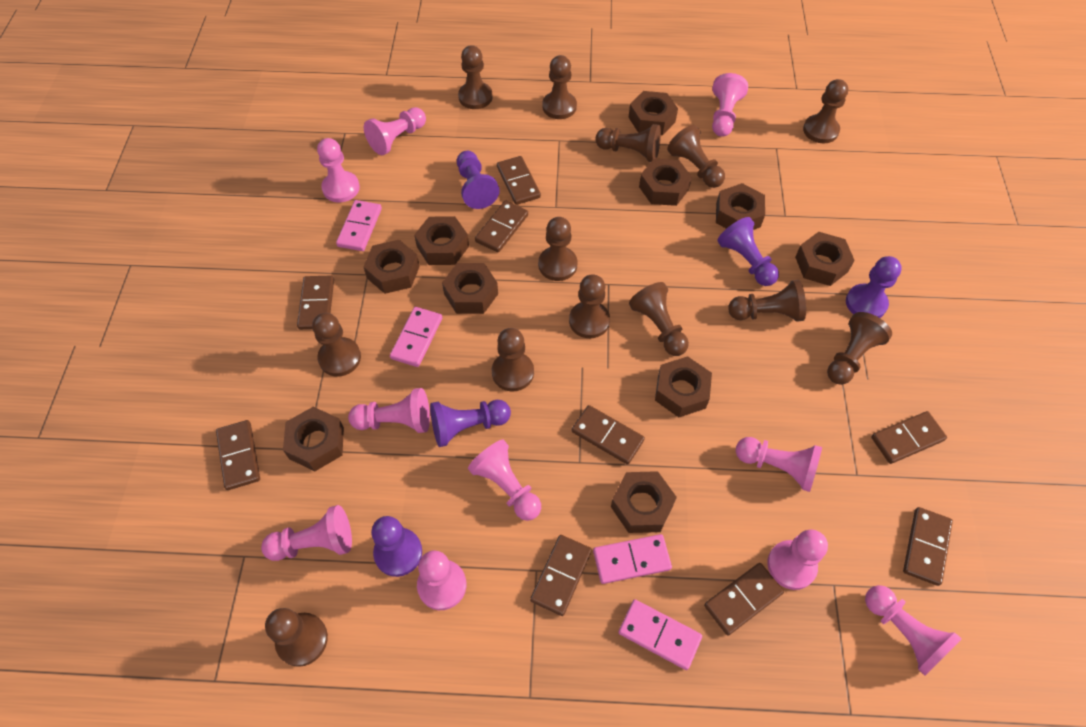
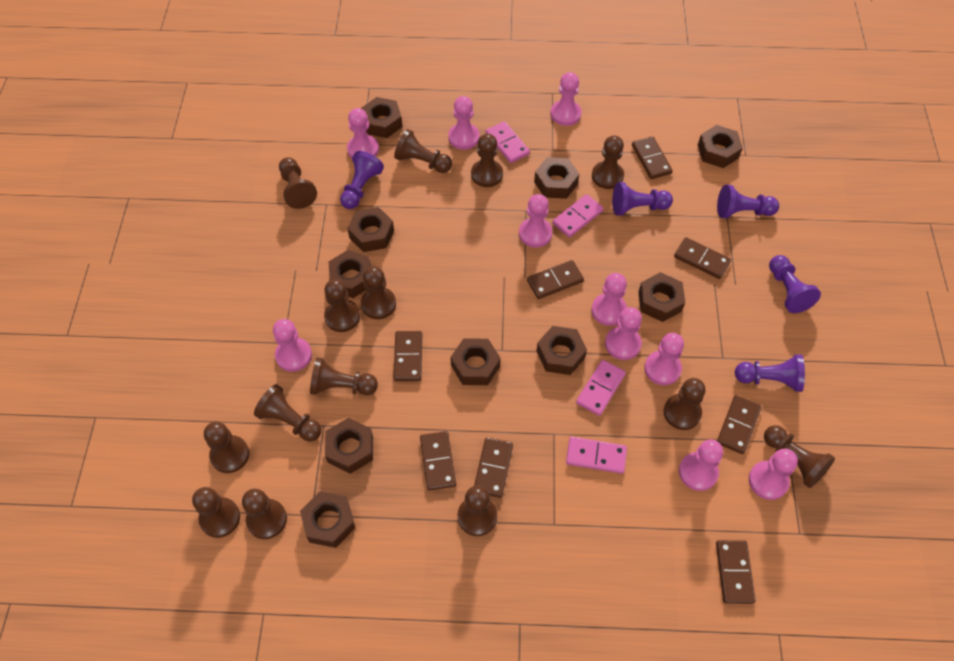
brown domino: [216,420,260,490] [297,276,334,330] [475,200,528,252] [497,156,541,205] [530,535,592,616] [572,405,645,465] [704,563,784,636] [871,411,947,464] [903,507,953,586] = 9 -> [394,331,422,381] [420,431,456,491] [474,437,513,498] [527,260,584,299] [632,136,673,179] [674,237,731,279] [716,540,756,604] [717,395,761,454] = 8
brown pawn: [265,608,328,667] [312,313,361,376] [458,45,493,109] [492,328,534,391] [538,217,578,281] [542,55,577,119] [569,275,610,338] [595,124,661,162] [629,282,689,356] [667,125,725,188] [728,280,806,322] [803,79,848,143] [827,312,892,385] = 13 -> [192,487,240,538] [204,422,249,473] [242,489,287,539] [254,384,322,442] [279,157,317,209] [310,357,378,395] [324,279,360,332] [361,266,396,319] [394,129,452,173] [457,485,497,536] [471,134,503,187] [592,135,624,189] [664,378,706,430] [764,425,835,488] = 14

